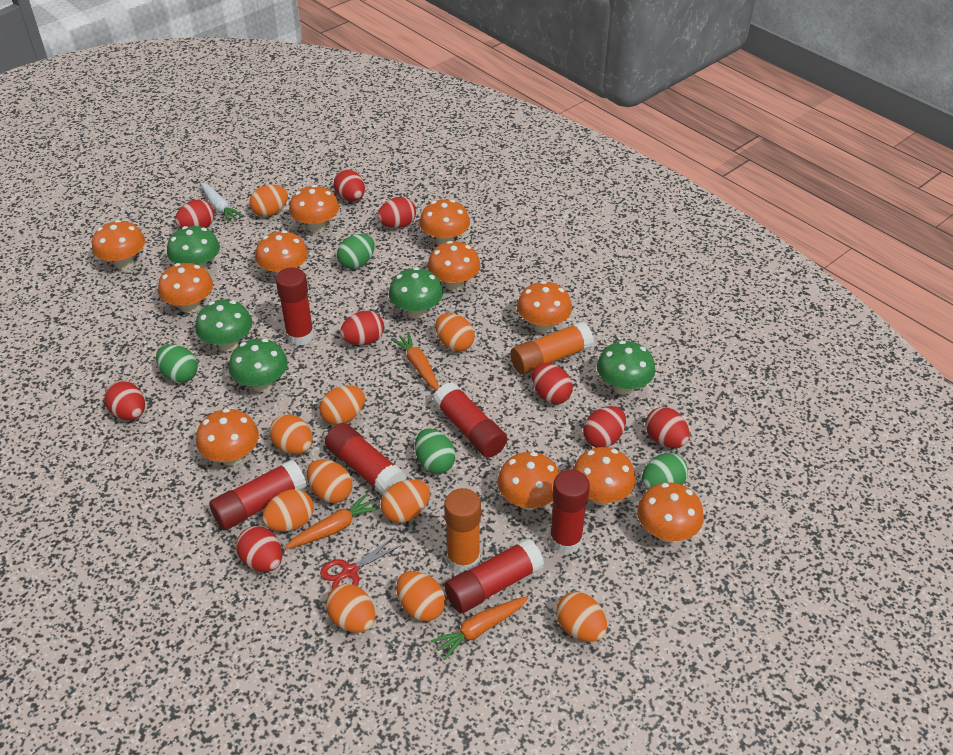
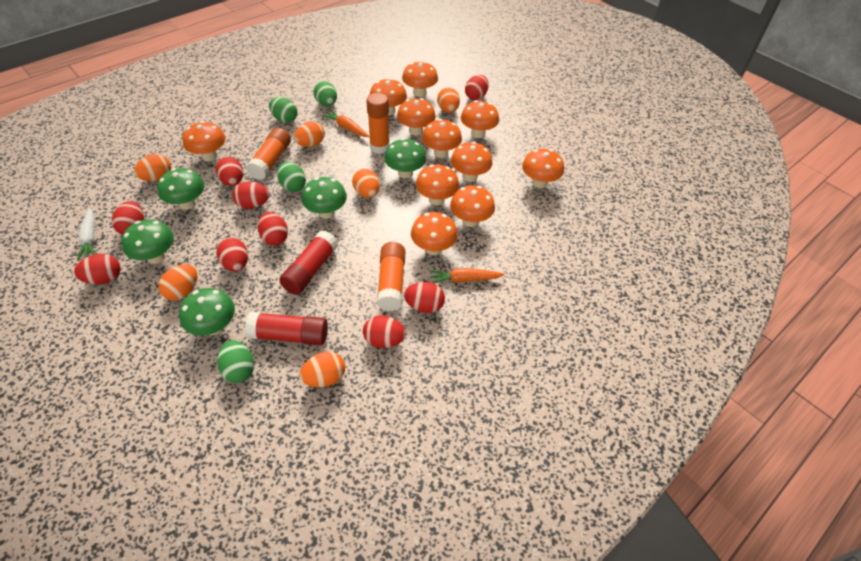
orange carrot: [285,493,379,549] [391,332,439,391] [431,596,529,660] = 3 -> [321,110,370,137] [429,268,505,284] = 2
orange egg: [250,185,288,217] [262,489,314,532] [269,414,313,454] [307,459,352,503] [319,385,365,425] [326,584,375,633] [381,479,430,523] [396,571,446,621] [435,313,475,352] [556,592,607,642] = 10 -> [134,154,171,181] [158,264,197,301] [294,121,325,147] [300,351,345,387] [352,169,380,198] [437,87,460,113] = 6
orange glue stick: [444,488,481,573] [510,322,594,375] = 2 -> [246,128,291,180] [366,93,390,154] [377,242,405,311] = 3
red glue stick: [209,459,307,530] [276,267,314,346] [325,423,406,495] [433,382,507,458] [444,538,544,613] [549,469,590,554] = 6 -> [245,312,328,345] [279,231,338,295] = 2
red scissors: [320,537,402,590] = 1 -> none = 0

